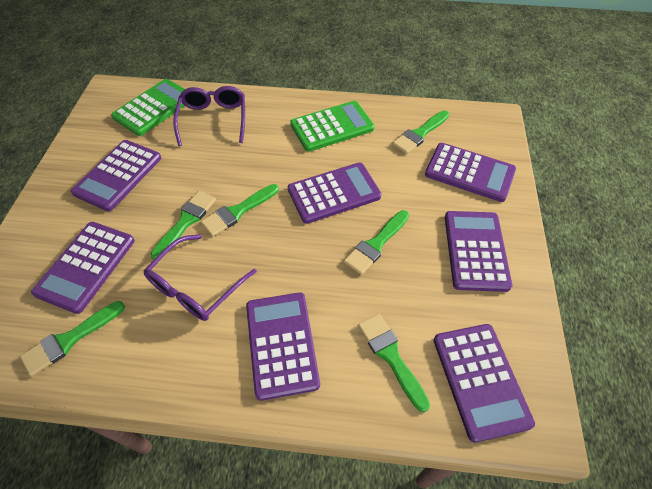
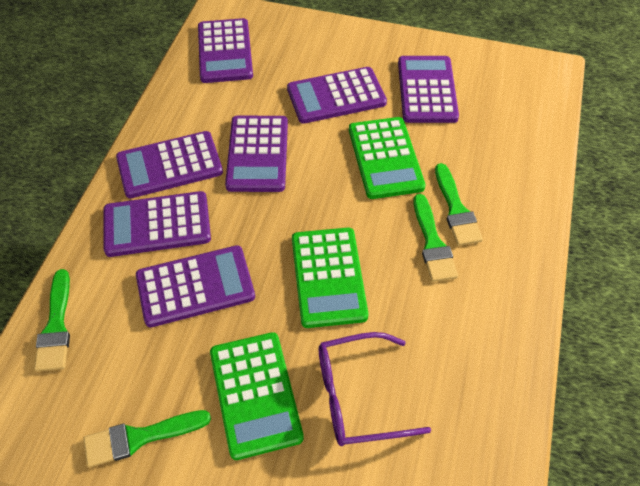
green brush: [20,301,125,376] [151,191,216,260] [201,184,279,236] [344,210,409,275] [358,314,430,412] [392,110,449,154] = 6 -> [34,269,70,371] [83,410,211,467] [413,194,458,282] [435,163,483,246] = 4
green calculator: [111,79,185,136] [290,101,375,152] = 2 -> [210,332,304,460] [292,228,368,328] [349,117,425,199] = 3
purple glasses: [144,234,257,321] [173,86,245,146] = 2 -> [319,332,431,446] = 1

